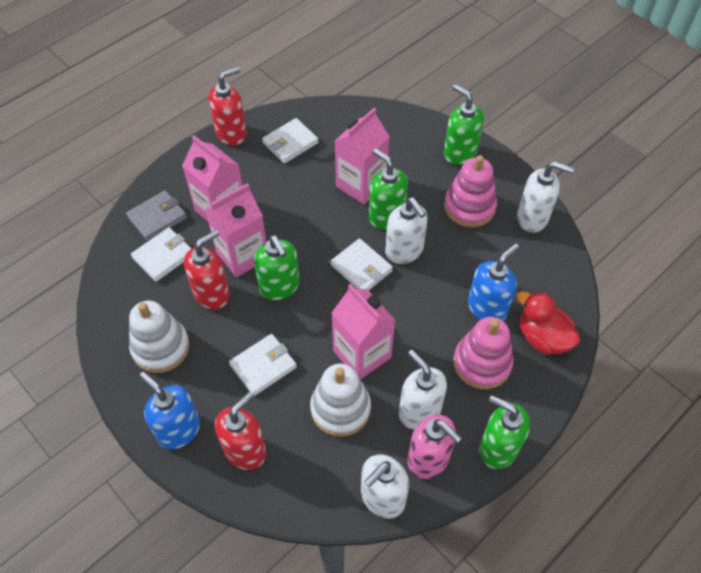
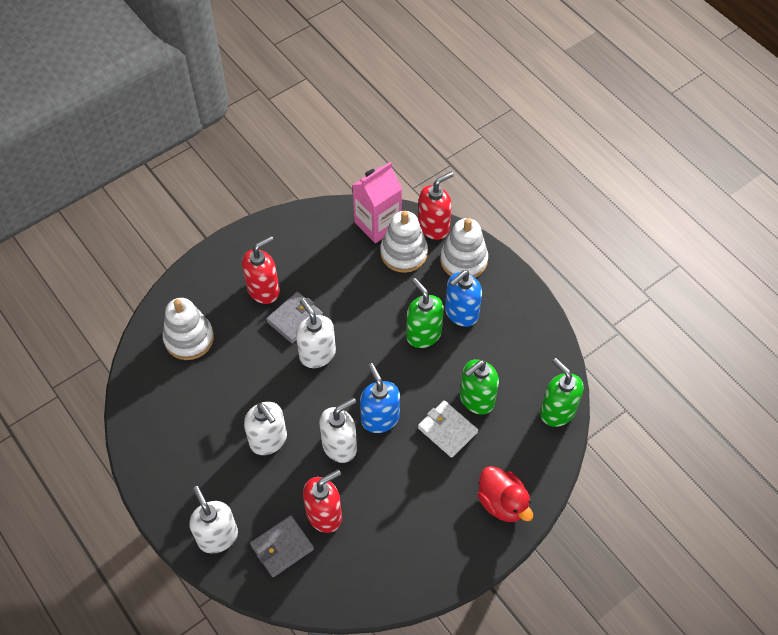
green soap dispenser: [254,235,300,300] [369,149,408,230] [444,84,484,165] [479,395,530,469] = 4 -> [406,278,444,348] [460,359,499,415] [540,358,584,427] = 3
grey wallet: [126,190,187,241] = 1 -> [250,515,314,577] [266,292,323,343] = 2
pink carton: [182,135,243,221] [205,183,267,277] [332,284,395,380] [335,108,390,204] = 4 -> [353,162,402,243] = 1
pink soap dispenser: [408,415,462,479] = 1 -> none = 0
pink stacking toy: [444,155,497,227] [453,317,513,389] = 2 -> none = 0
white stacking toy: [129,301,190,373] [310,364,371,437] = 2 -> [163,298,214,360] [380,211,428,273] [440,218,488,278] = 3
white wallet: [131,227,192,282] [229,334,297,396] [262,118,319,164] [331,238,393,291] = 4 -> [418,400,478,458] = 1

